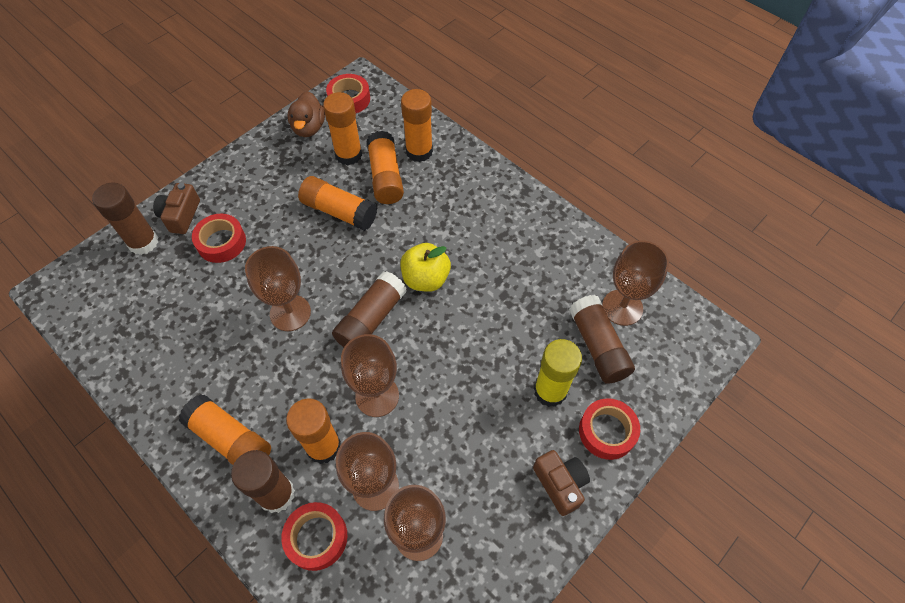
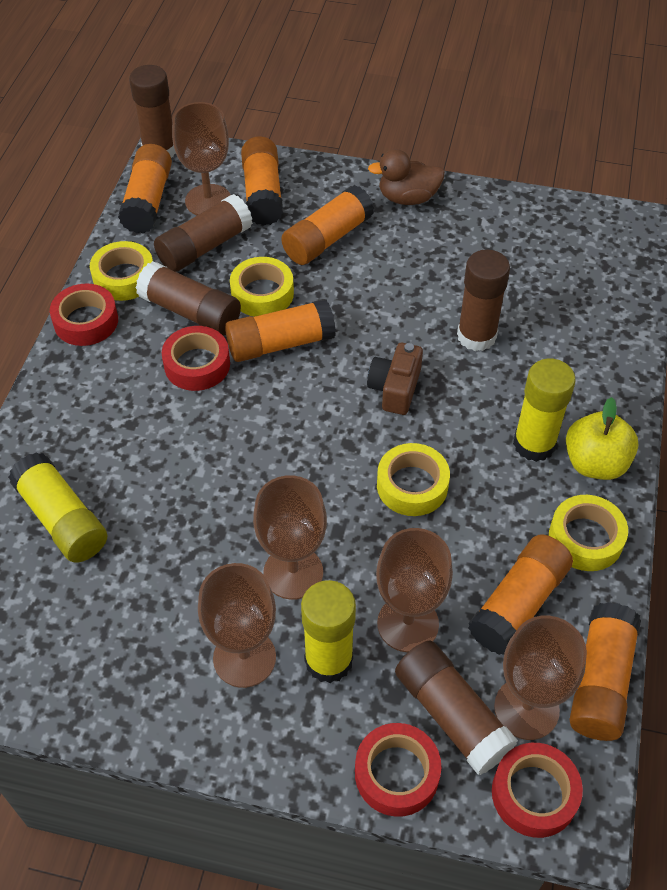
brown camera: [153,183,200,234] [533,450,590,516] = 2 -> [367,343,423,415] = 1
brown glue stick: [92,182,158,255] [231,450,295,513] [332,271,407,347] [569,295,635,384] = 4 -> [129,65,176,158] [136,261,241,336] [154,194,253,272] [395,640,518,775] [457,249,510,351] = 5
yellow glue stick: [534,339,582,407] = 1 -> [8,452,107,563] [301,580,356,683] [513,358,576,462] = 3
yellow tape: none = 0 -> [90,241,153,301] [230,257,294,317] [377,443,450,516] [549,495,628,571] = 4

